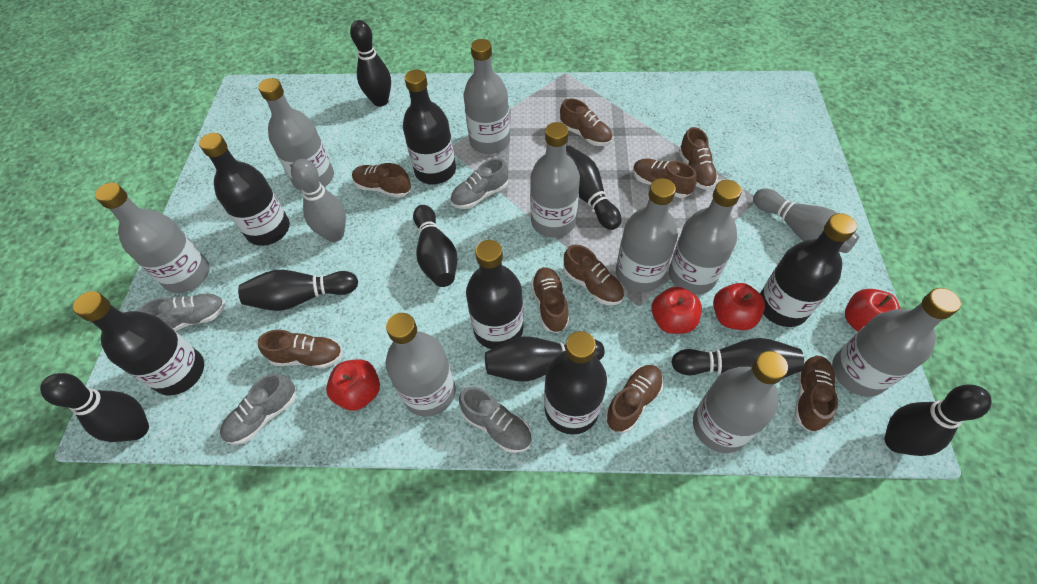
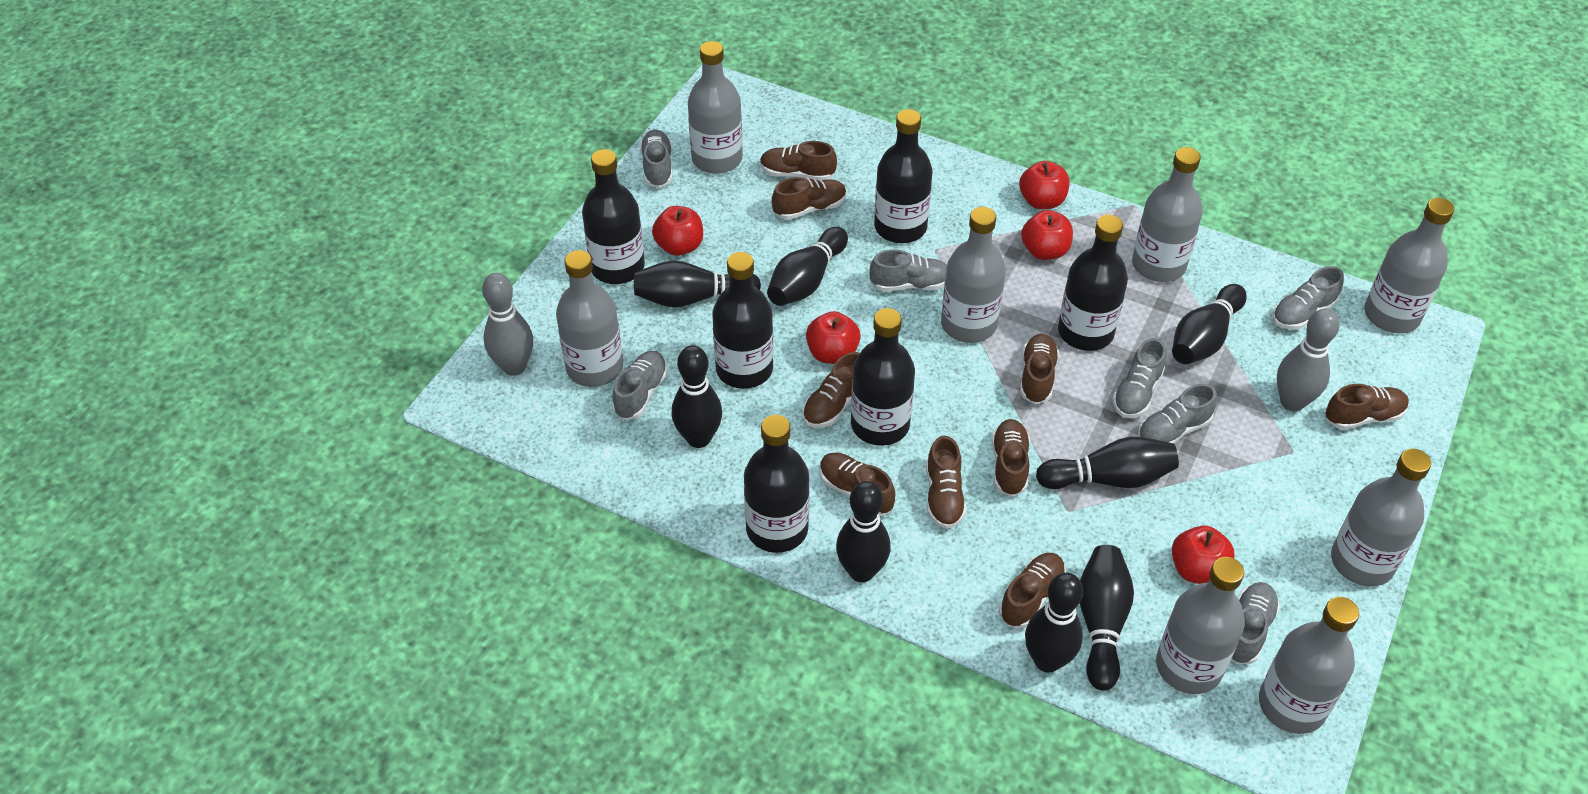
grey bottle: [95,183,209,293] [258,78,334,191] [386,313,456,417] [464,39,510,154] [530,122,580,238] [616,178,678,293] [669,180,742,295] [693,351,788,453] [832,288,961,397] = 9 -> [556,250,623,387] [688,41,743,174] [941,207,1006,343] [1132,147,1203,282] [1156,557,1245,694] [1259,597,1359,734] [1331,449,1431,587] [1364,198,1454,333] = 8
grey shoe: [138,294,226,331] [220,373,296,445] [450,158,508,209] [459,387,532,453] = 4 -> [612,351,668,420] [640,129,672,188] [869,250,947,291] [1112,338,1166,418] [1137,384,1217,444] [1231,582,1280,664] [1272,266,1344,330] = 7
red apple: [326,359,380,411] [652,287,702,334] [713,283,765,330] [845,289,901,332] = 4 -> [652,206,703,256] [806,311,861,364] [1019,161,1069,209] [1021,210,1073,260] [1172,526,1235,584] = 5

